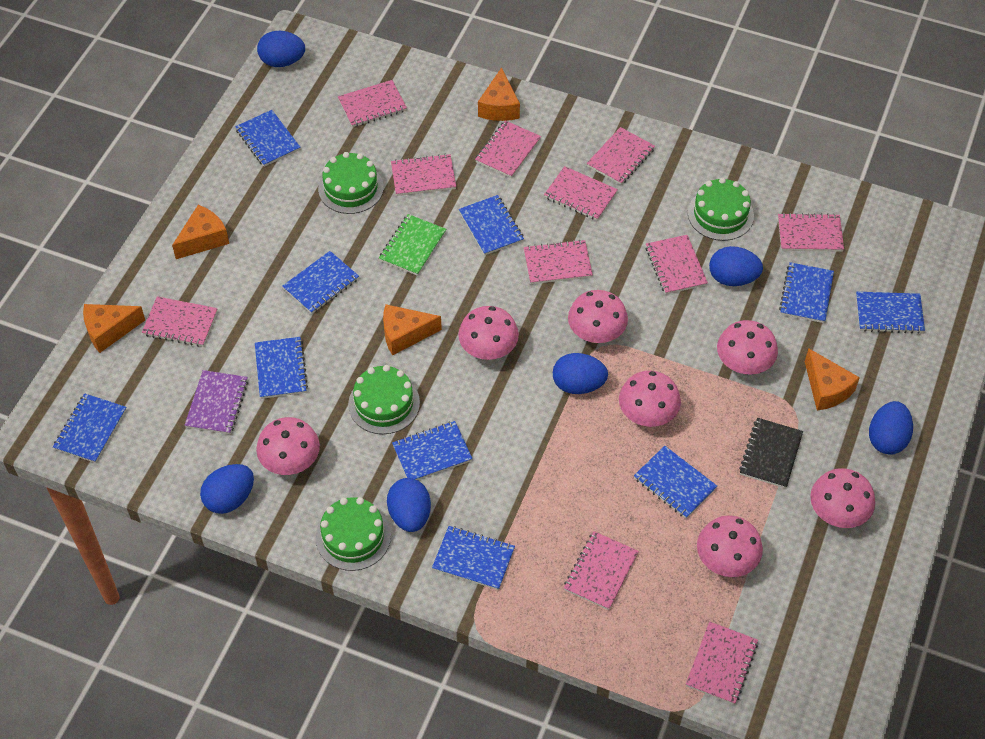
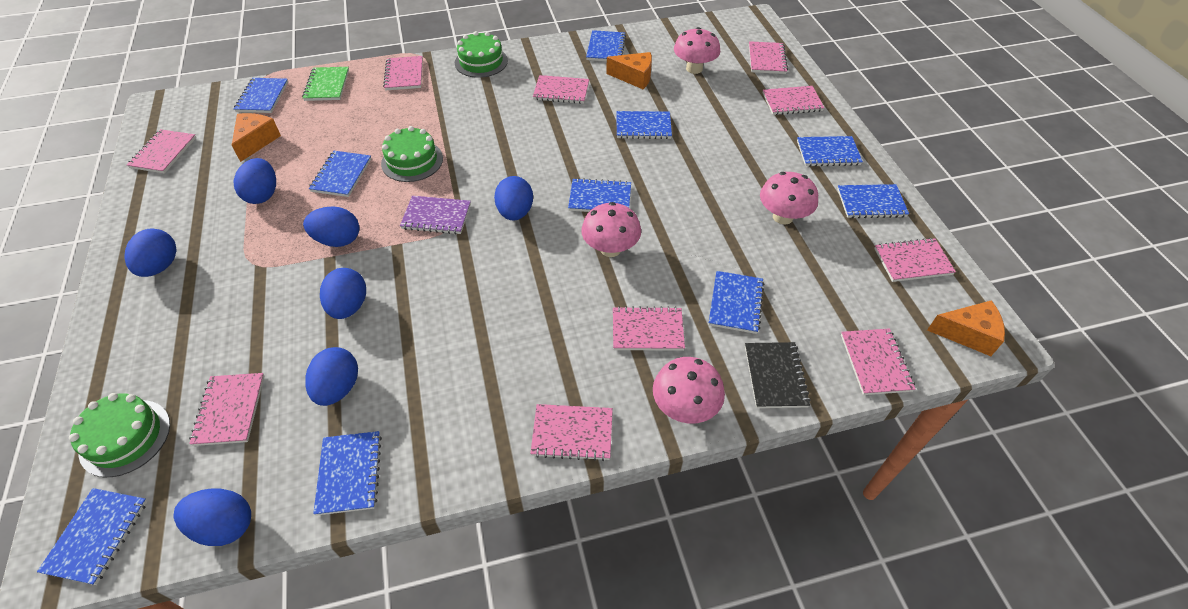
blue egg: [200,464,254,514] [257,31,305,67] [387,478,431,532] [553,353,608,394] [709,246,763,286] [869,401,913,455] = 6 -> [124,228,177,277] [173,488,251,546] [234,158,276,204] [303,206,359,247] [305,347,358,406] [320,268,366,319] [494,176,533,221] = 7
green cake: [316,497,391,571] [318,152,384,214] [348,365,420,434] [688,177,754,241] = 4 -> [69,393,170,477] [381,126,443,182] [455,31,508,78] = 3
orange cheese: [83,304,145,353] [172,205,229,259] [383,304,442,355] [478,67,520,121] [805,348,860,411] = 5 -> [232,113,281,162] [606,52,652,89] [927,300,1005,356] = 3
pink mushroom: [256,417,320,475] [458,306,519,360] [568,290,628,343] [619,371,681,427] [697,515,763,577] [717,320,778,375] [810,468,875,528] = 7 -> [581,202,641,257] [653,357,725,423] [674,27,720,74] [760,172,818,225] = 4
pink notebook: [142,296,218,347] [338,80,407,127] [391,154,456,196] [475,120,541,178] [524,239,593,284] [544,166,618,221] [564,531,639,610] [587,127,655,185] [646,235,708,295] [686,621,758,705] [778,213,844,252] = 11 -> [127,129,196,174] [189,373,265,446] [383,56,423,90] [530,404,613,461] [533,75,589,104] [613,306,685,351] [749,41,788,74] [763,86,824,115] [841,328,915,395] [874,238,956,282] = 10

